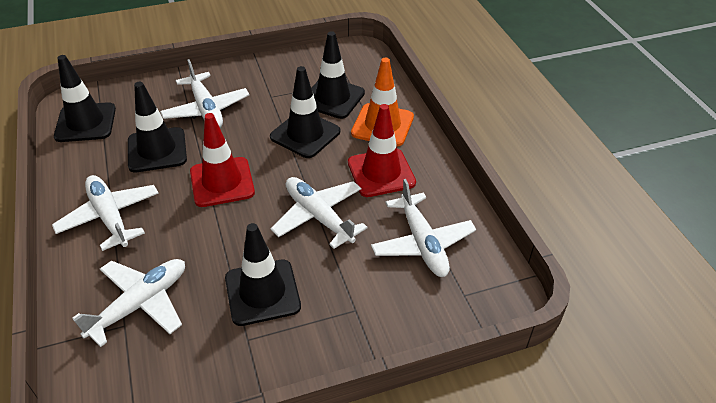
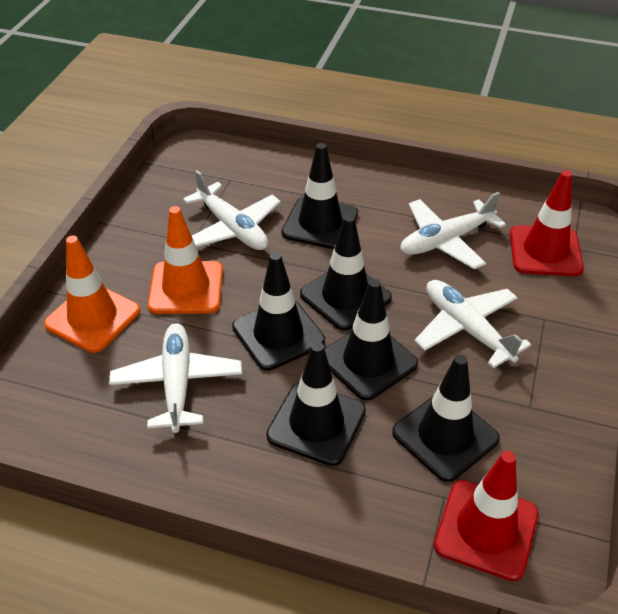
black traffic cone: [54,55,116,142] [128,82,187,173] [225,223,301,326] [270,66,340,158] [311,31,365,119] = 5 -> [232,252,325,371] [266,342,366,466] [282,143,358,249] [300,215,392,331] [325,279,418,400] [392,354,500,482] = 6
orange traffic cone: [351,57,414,147] = 1 -> [44,236,140,353] [148,206,223,314] = 2
white plane: [52,175,159,251] [73,259,185,347] [160,59,249,128] [271,177,368,249] [371,179,476,277] = 5 -> [109,323,242,433] [183,170,281,250] [400,192,506,269] [415,280,531,368] = 4

